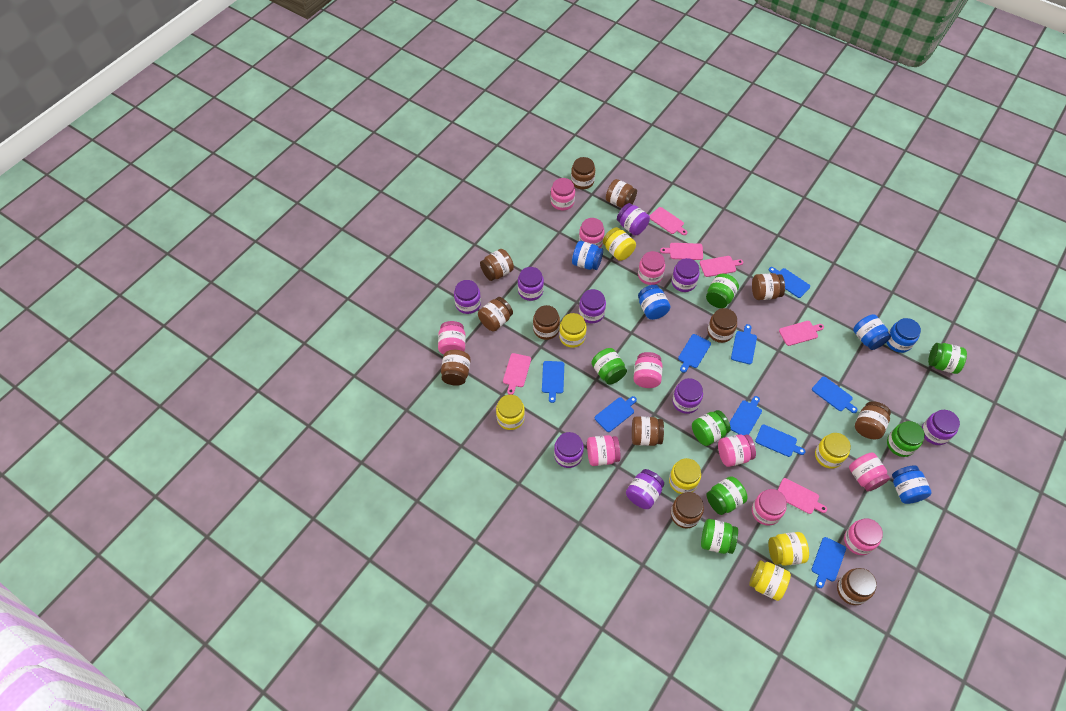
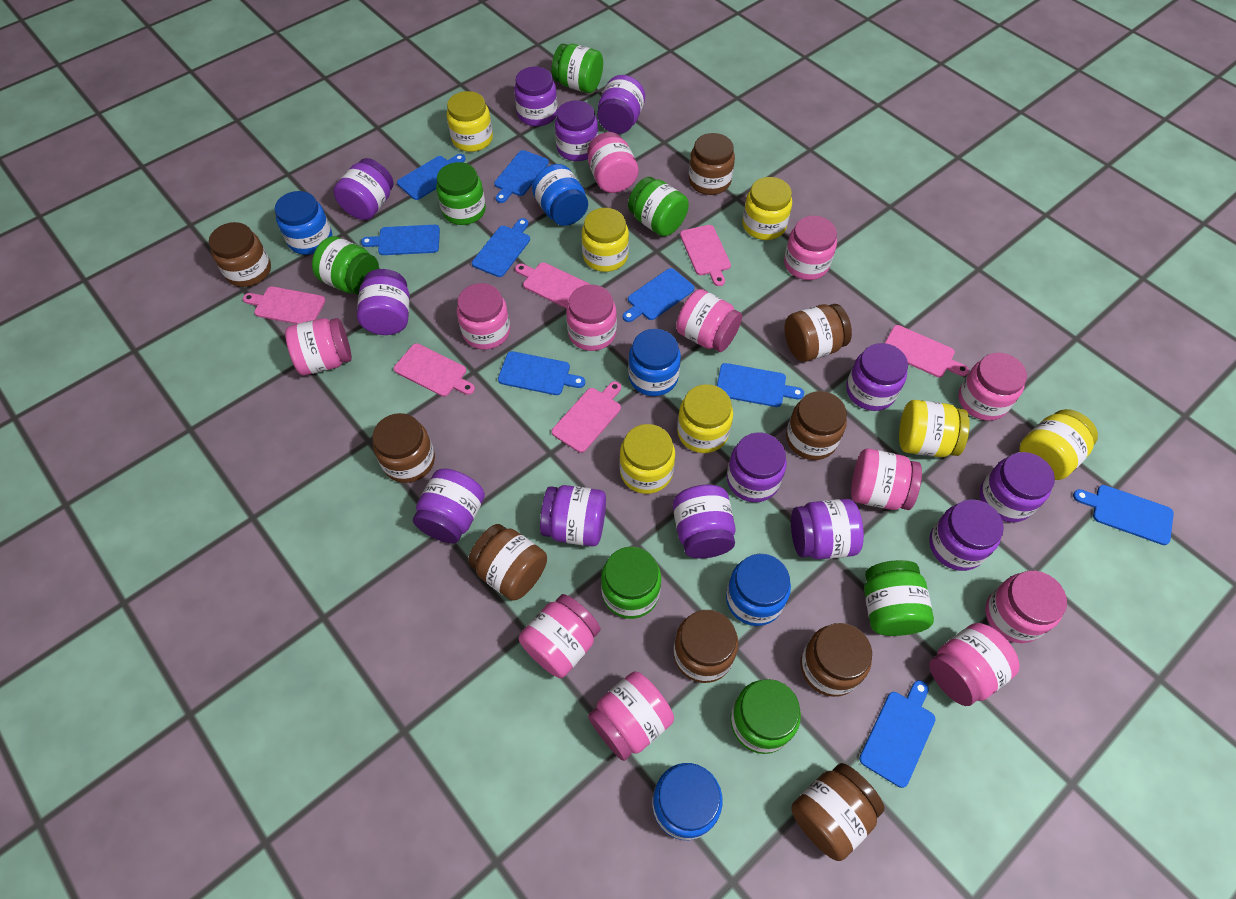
brown jar: [441,350,471,386] [478,297,513,331] [480,249,514,281] [533,305,560,340] [571,157,595,189] [606,179,637,208] [632,416,664,446] [671,492,704,529] [707,308,737,343] [752,273,785,300] [837,568,877,605] [855,401,891,439] = 12 -> [209,222,271,287] [372,413,435,483] [468,524,547,601] [674,610,738,683] [689,133,735,195] [784,304,852,362] [786,391,847,460] [792,763,885,861] [800,623,872,697] = 9
pink jar: [438,321,466,355] [551,178,575,210] [579,218,605,248] [587,435,620,466] [634,352,663,388] [638,251,665,285] [718,434,756,467] [752,489,787,526] [844,518,883,555] [849,452,890,492] = 10 -> [285,318,352,375] [457,283,510,350] [519,594,600,678] [566,285,617,351] [587,132,639,193] [588,671,674,761] [676,289,742,352] [784,216,837,280] [851,449,922,510] [929,623,1020,706] [958,353,1027,421] [985,571,1067,643] = 12
purple jar: [454,280,481,314] [518,267,544,301] [554,432,584,468] [579,289,606,323] [617,203,650,235] [626,469,664,509] [671,258,700,292] [672,378,703,414] [922,410,960,445] = 9 -> [333,158,394,220] [357,269,410,335] [413,469,485,544] [514,67,558,126] [540,485,606,546] [555,100,598,161] [597,75,645,134] [673,485,736,558] [727,432,787,502] [791,499,864,560] [846,343,908,411] [929,499,1004,571] [980,452,1055,522] = 13

